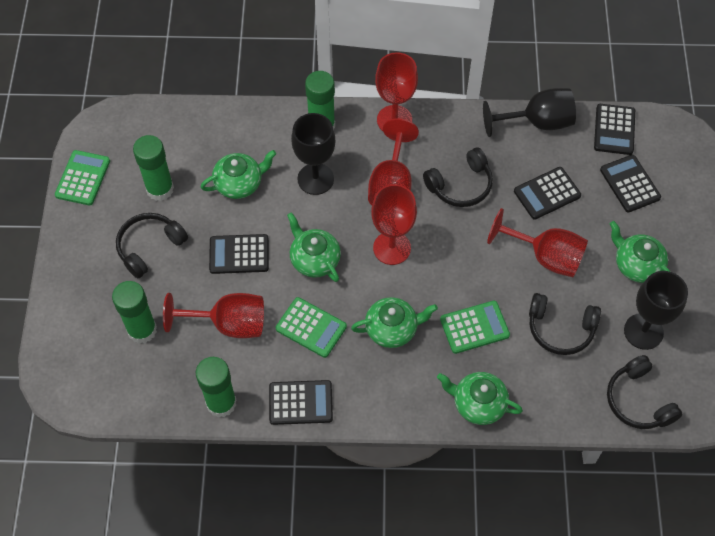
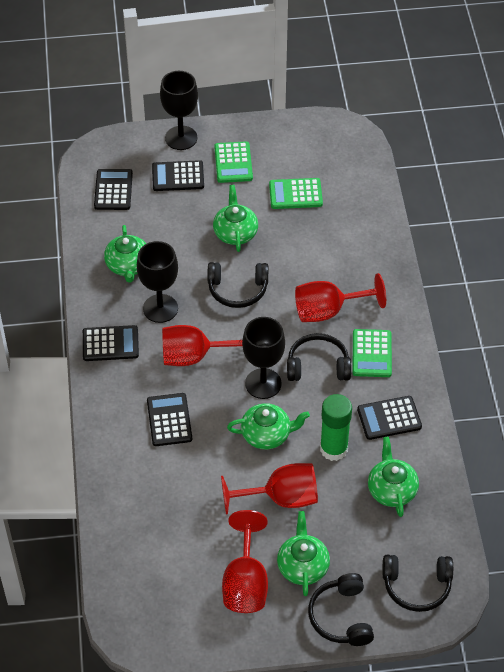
green glue stick: [112,281,157,344] [133,135,174,201] [196,357,236,417] [305,71,335,129] = 4 -> [320,394,352,461] = 1
red goblet: [163,293,264,338] [368,119,419,205] [371,184,417,265] [375,52,418,131] [487,208,588,277] = 5 -> [162,325,242,366] [221,463,318,514] [222,510,268,613] [295,273,386,322] = 4

